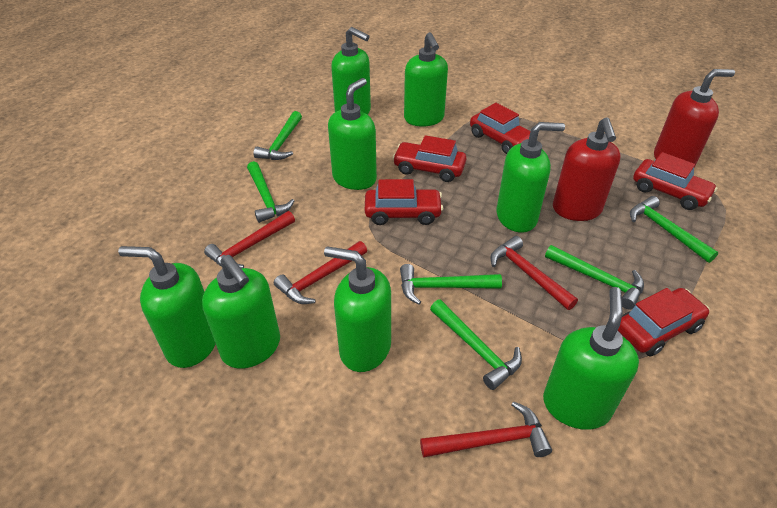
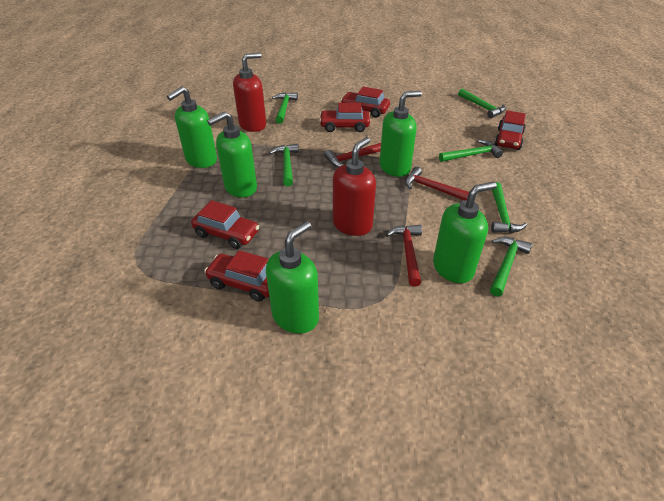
green soap dispenser: [118,246,216,368] [202,255,280,369] [324,246,391,372] [328,78,377,190] [331,27,371,115] [404,32,448,127] [497,122,565,233] [543,287,639,430] = 8 -> [167,86,217,168] [207,111,257,197] [266,221,319,334] [380,91,422,177] [433,182,497,283] = 5
red hammer: [204,211,295,268] [274,241,367,304] [420,401,552,458] [490,236,578,310] = 4 -> [324,143,381,167] [386,225,422,287] [405,167,469,201] = 3

